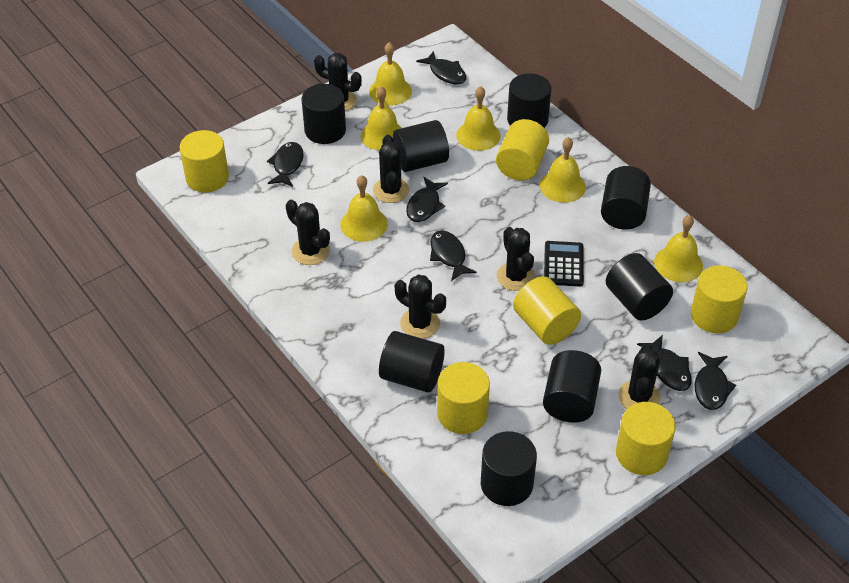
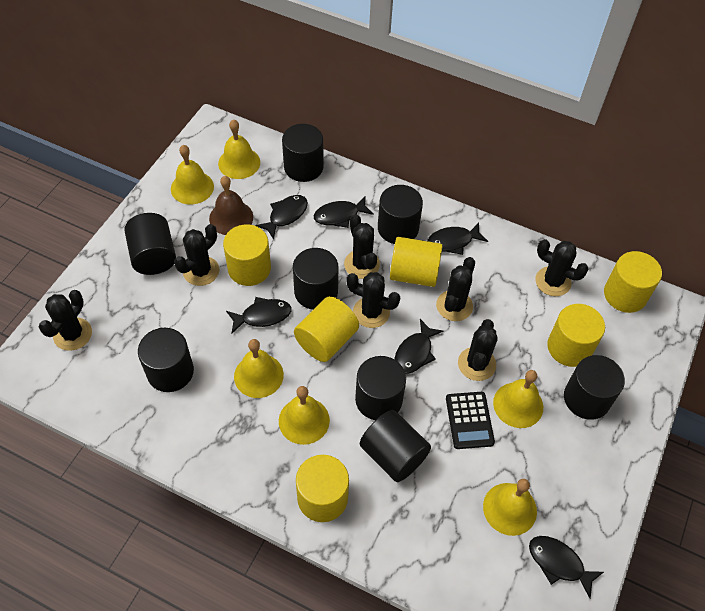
black cactus: [286,200,330,265] [314,53,362,111] [373,135,409,203] [394,275,446,339] [497,227,535,291] [618,344,661,409] = 6 -> [39,290,92,351] [174,224,219,286] [344,214,380,279] [346,272,400,328] [436,257,475,321] [458,319,498,381] [535,239,589,296] = 7
brown bell: none = 0 -> [209,176,253,235] = 1

